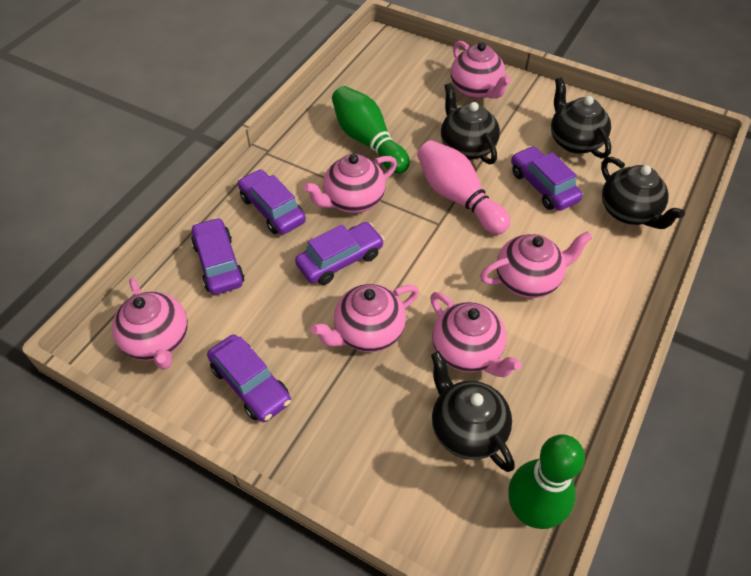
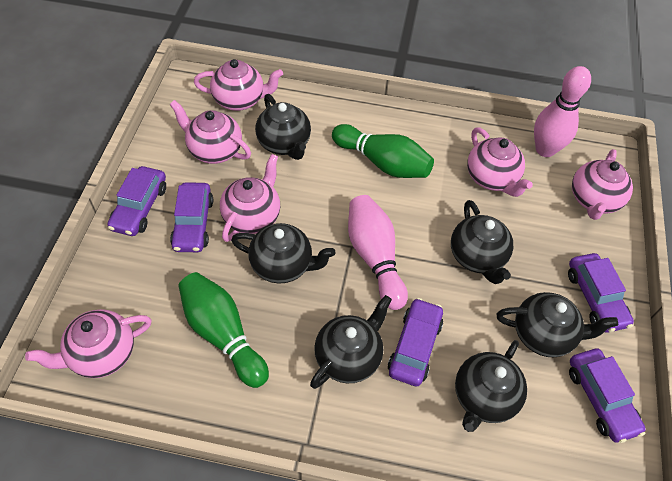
black teapot: [431,351,514,472] [441,83,500,165] [551,77,611,159] [601,157,685,229] = 4 -> [231,223,336,284] [255,94,311,160] [310,295,392,389] [451,200,513,284] [455,340,527,432] [497,292,618,357] = 6
pink bowling pin: [417,140,511,234] = 1 -> [348,195,408,310] [534,66,591,157] = 2

